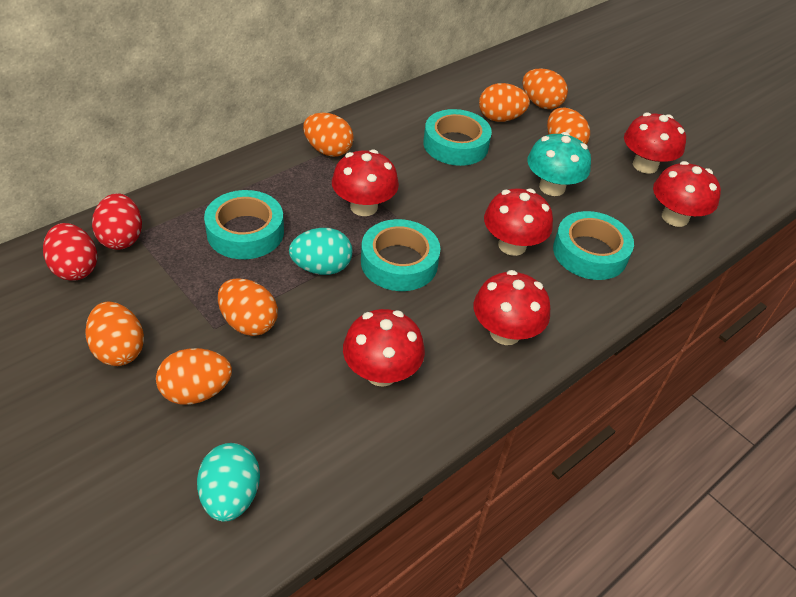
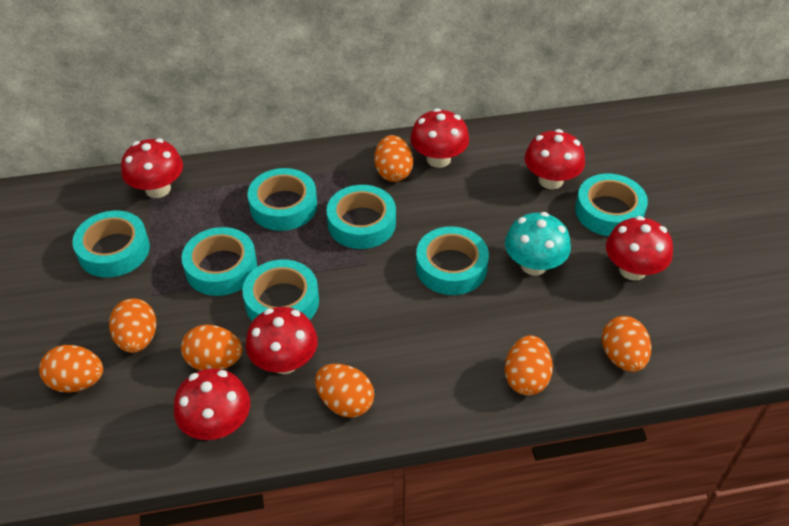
red egg: [43,223,97,281] [92,193,142,250] = 2 -> none = 0
turquoise egg: [197,443,260,522] [289,228,352,275] = 2 -> none = 0
turquoise tape: [204,190,284,259] [361,219,440,291] [423,109,492,166] [553,211,634,280] = 4 -> [72,211,150,278] [182,227,257,296] [242,259,319,321] [248,168,317,231] [326,185,396,249] [416,226,489,295] [575,174,648,236] = 7

